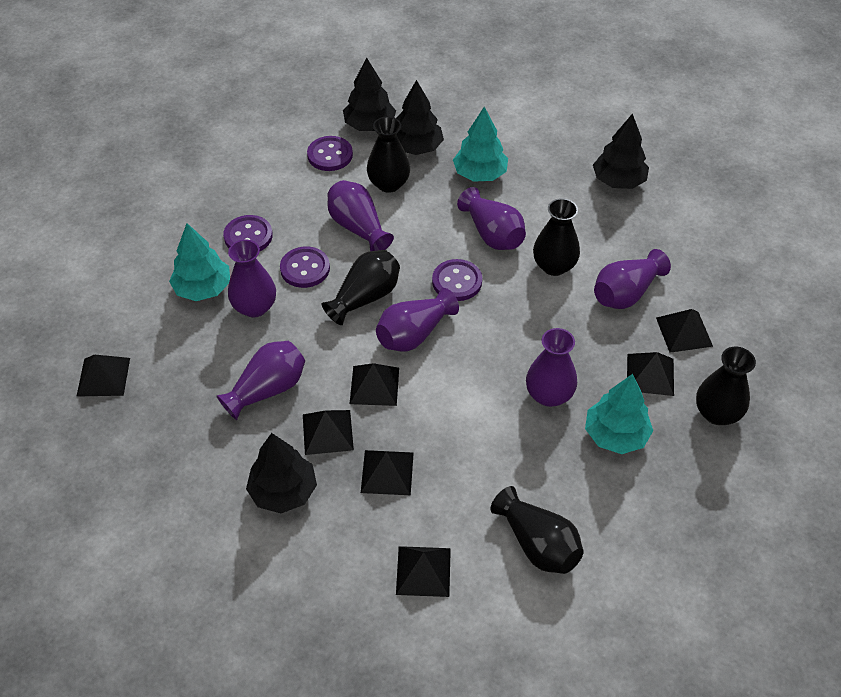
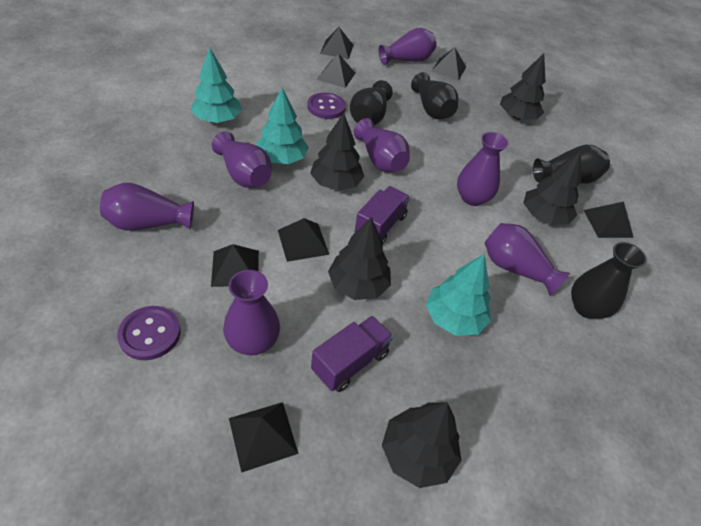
black tree: [246,433,317,513] [343,57,396,131] [396,80,444,155] [593,113,649,189] = 4 -> [310,113,364,191] [328,217,391,300] [382,402,462,488] [500,53,545,120] [523,151,581,225] = 5
black vase: [322,250,400,325] [367,116,410,193] [490,486,584,574] [533,198,580,276] [696,347,756,425] = 5 -> [350,80,393,125] [411,72,459,119] [533,145,610,184] [571,242,647,319] = 4
purple button: [223,215,273,251] [280,246,330,288] [307,136,353,171] [432,259,482,301] = 4 -> [117,306,181,360] [307,93,346,119] = 2
purple truck: none = 0 -> [311,316,393,392] [354,186,410,244] = 2

